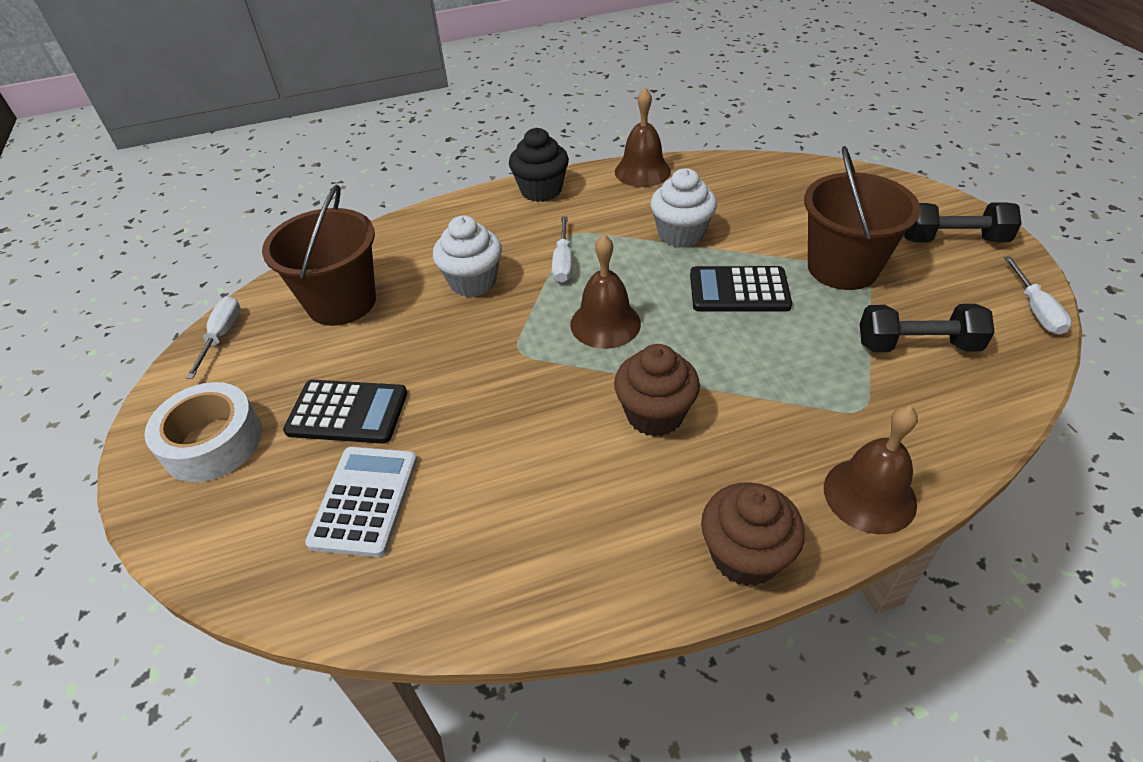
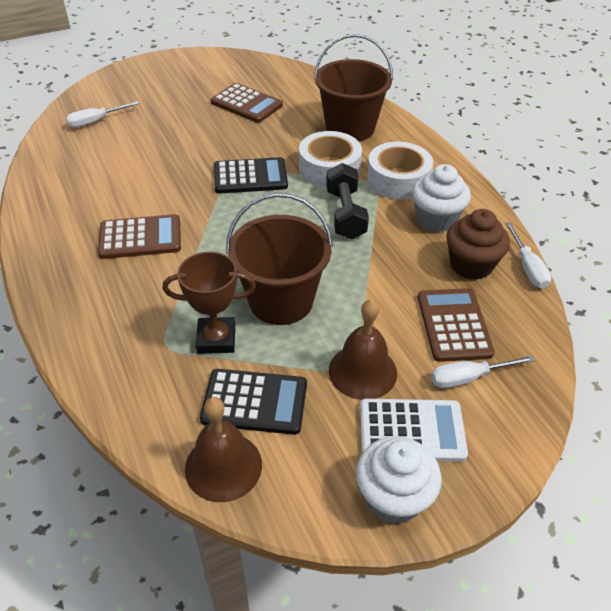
black cupcake: [509,128,569,202] = 1 -> none = 0
black dumbbell: [860,304,995,352] [904,202,1022,242] = 2 -> [326,163,369,239] = 1
brown bell: [570,234,641,349] [615,88,671,187] [824,406,918,534] = 3 -> [185,397,262,502] [329,299,397,400] = 2
brown calculator: none = 0 -> [98,214,181,259] [211,83,283,123] [418,288,495,362] = 3
brown cupcake: [614,344,700,437] [701,482,805,586] = 2 -> [446,209,510,280] = 1
brown trophy: none = 0 -> [162,251,256,354] = 1
white tape: [144,382,262,482] = 1 -> [299,131,362,187] [367,142,433,199] = 2

